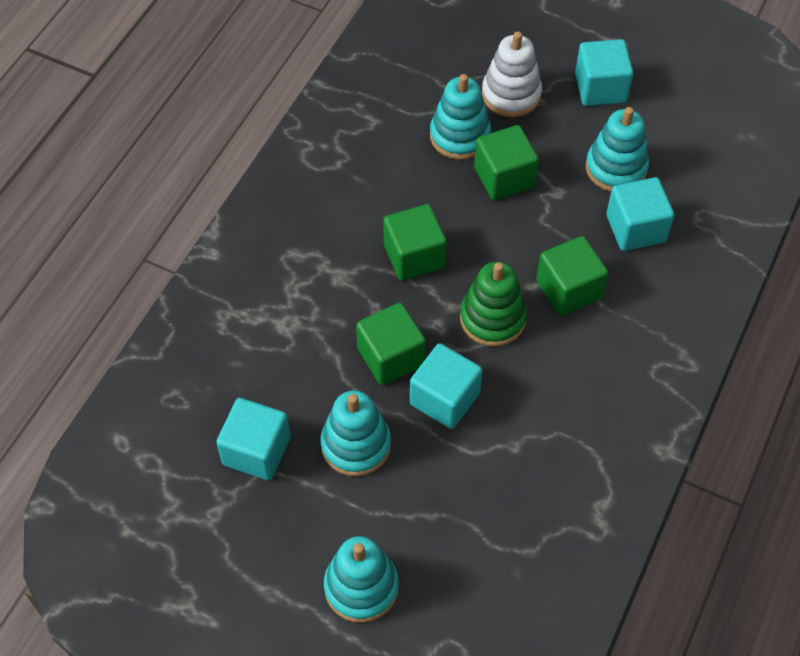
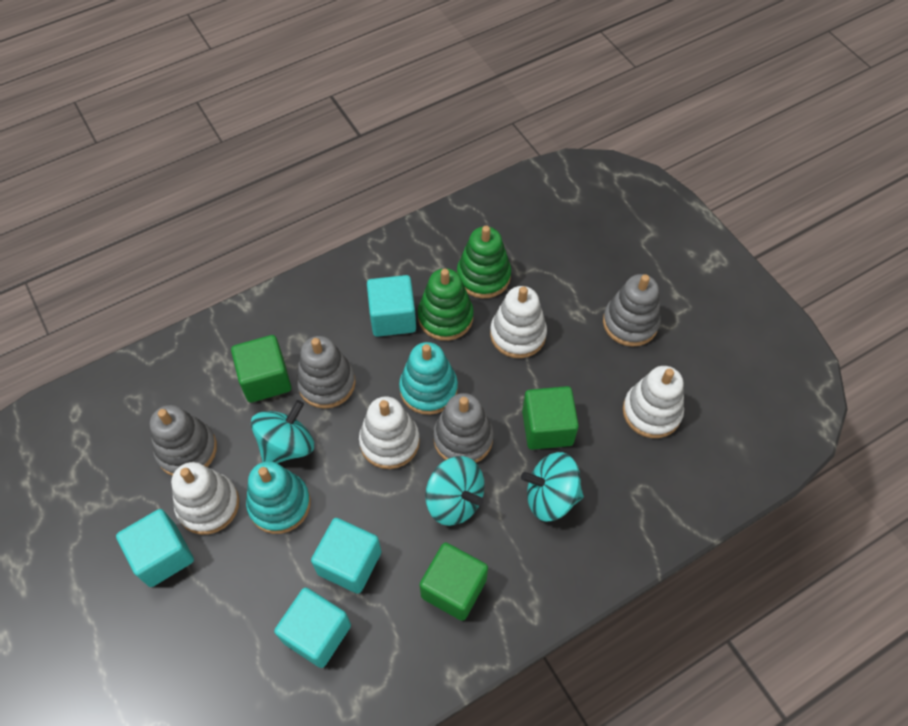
green cube: [356,303,426,385] [383,204,447,281] [474,125,539,200] [536,236,608,316] = 4 -> [231,335,291,403] [420,542,488,621] [522,386,579,450] = 3
green stacking toy: [460,261,527,347] = 1 -> [418,268,474,341] [457,226,511,298] = 2
grey stacking toy: none = 0 -> [150,405,217,476] [296,336,356,409] [433,393,493,463] [603,274,661,347] = 4
turquoise spinning top: none = 0 -> [251,400,314,463] [425,456,485,526] [521,452,584,522] = 3
turquoise stacking toy: [320,390,391,477] [324,536,399,623] [430,74,491,160] [586,107,649,192] = 4 -> [246,461,311,534] [399,342,458,415] = 2
white stacking toy: [482,31,542,117] = 1 -> [171,462,239,535] [359,396,420,469] [490,286,547,358] [623,366,684,438] = 4

